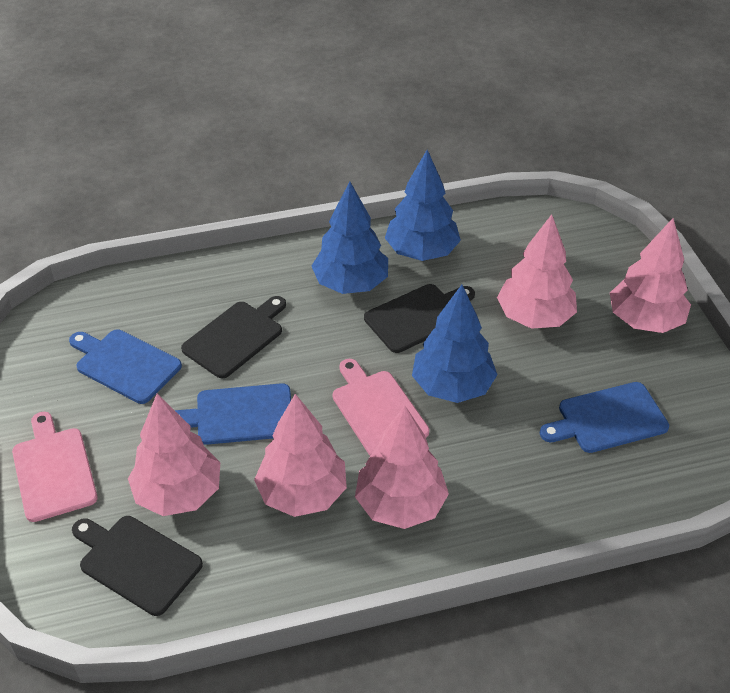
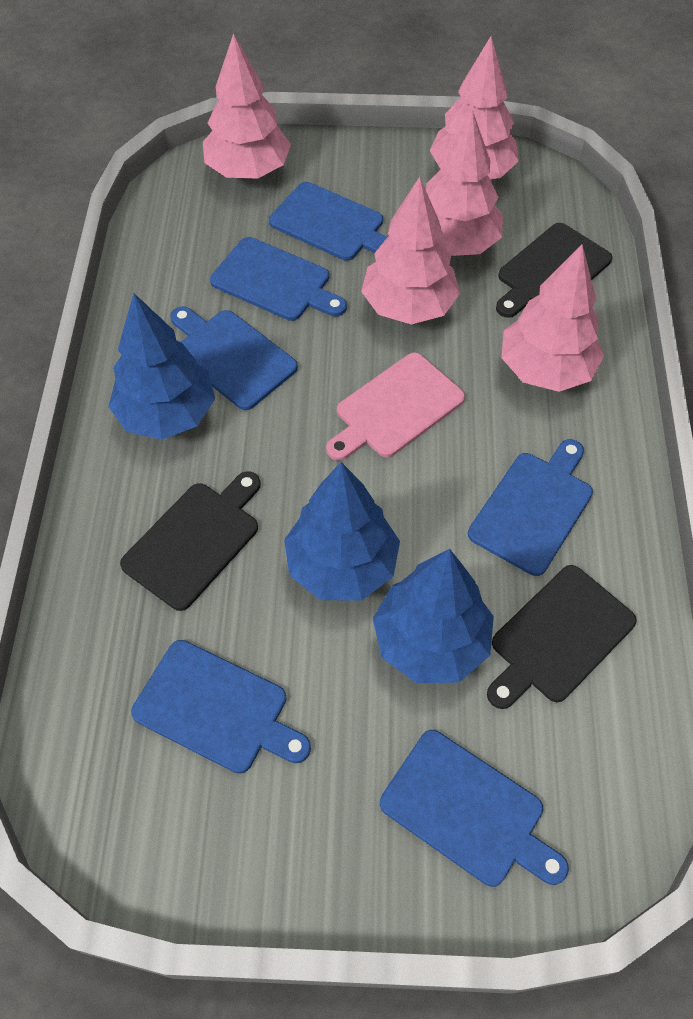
blue cutting board: [69,329,182,404] [175,383,291,445] [540,382,669,453] = 3 -> [131,640,311,774] [170,306,298,410] [210,237,347,321] [269,182,387,261] [380,730,569,887] [468,439,593,576] = 6
pink cutting board: [12,412,98,522] [333,359,429,456] = 2 -> [326,353,465,461] = 1

